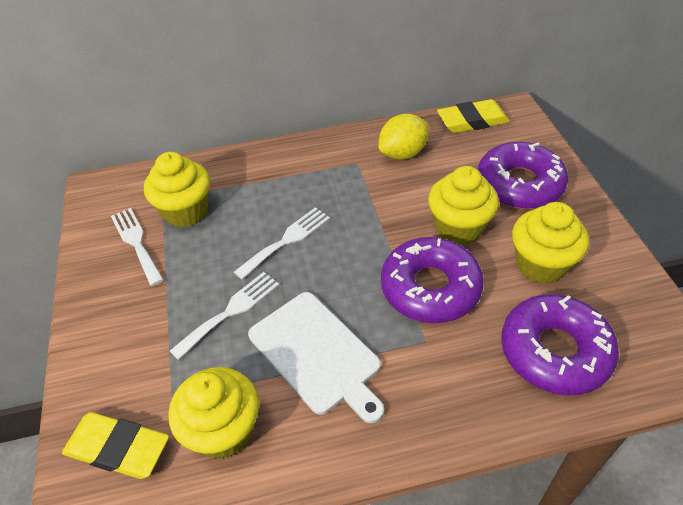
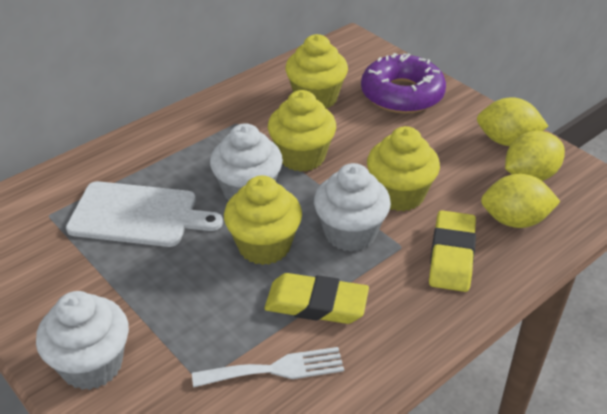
purple donut: [381,237,484,323] [478,142,568,209] [501,294,619,396] = 3 -> [361,53,446,114] = 1
white cupcake: none = 0 -> [36,291,129,390] [210,123,283,201] [314,163,391,252] = 3
white fork: [111,208,164,286] [170,272,279,360] [234,207,330,279] = 3 -> [192,347,344,388] = 1
yellow lemon: [378,114,429,160] = 1 -> [477,97,548,146] [481,174,561,228] [505,131,565,181] = 3

